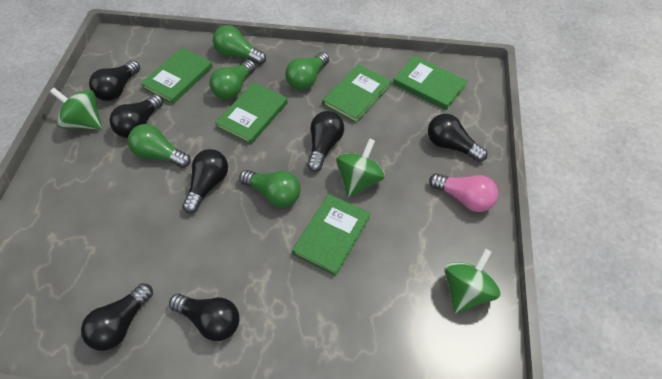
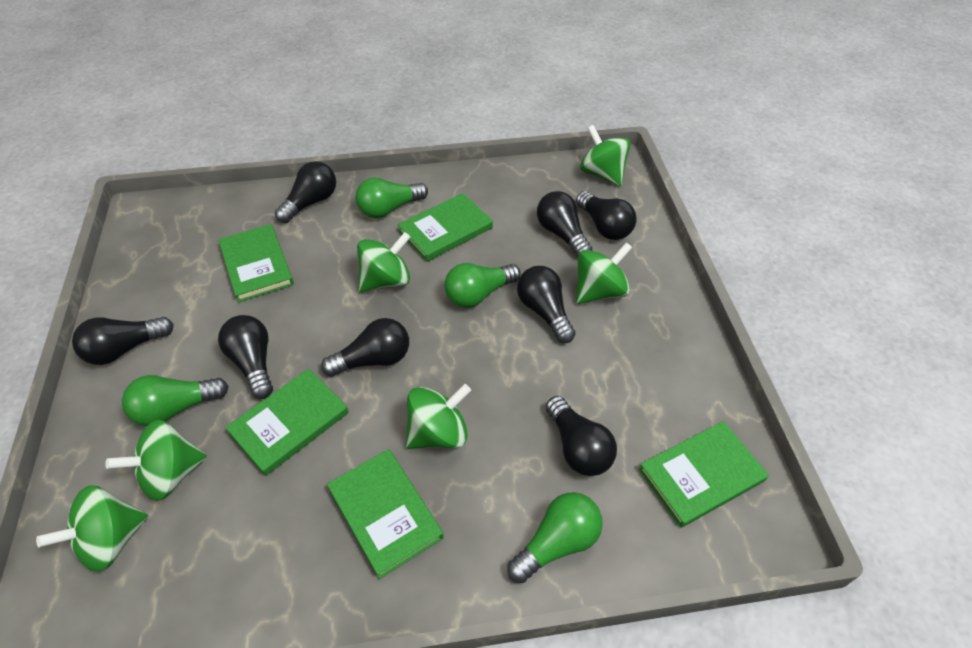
black light bulb: [81,283,153,351] [89,60,140,101] [109,94,163,138] [169,294,239,341] [182,149,228,214] [307,111,344,172] [428,114,487,162] = 7 -> [72,317,174,365] [218,315,273,399] [275,161,336,223] [321,318,409,377] [517,266,576,343] [537,191,592,257] [546,396,617,476] [576,191,637,240] = 8
green light bulb: [128,124,191,168] [209,60,256,100] [213,25,266,65] [239,170,300,207] [285,52,329,90] = 5 -> [122,375,229,426] [355,178,428,218] [444,263,521,308] [507,492,603,583] = 4
green spinning top: [50,88,102,130] [336,138,385,198] [444,249,501,313] = 3 -> [36,485,148,572] [105,420,207,501] [357,232,411,292] [406,384,471,449] [576,242,632,304] [580,125,631,186] = 6
pink light bulb: [429,173,498,212] = 1 -> none = 0

